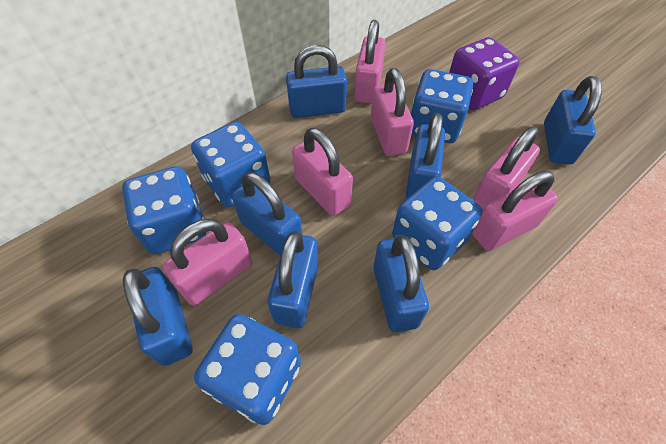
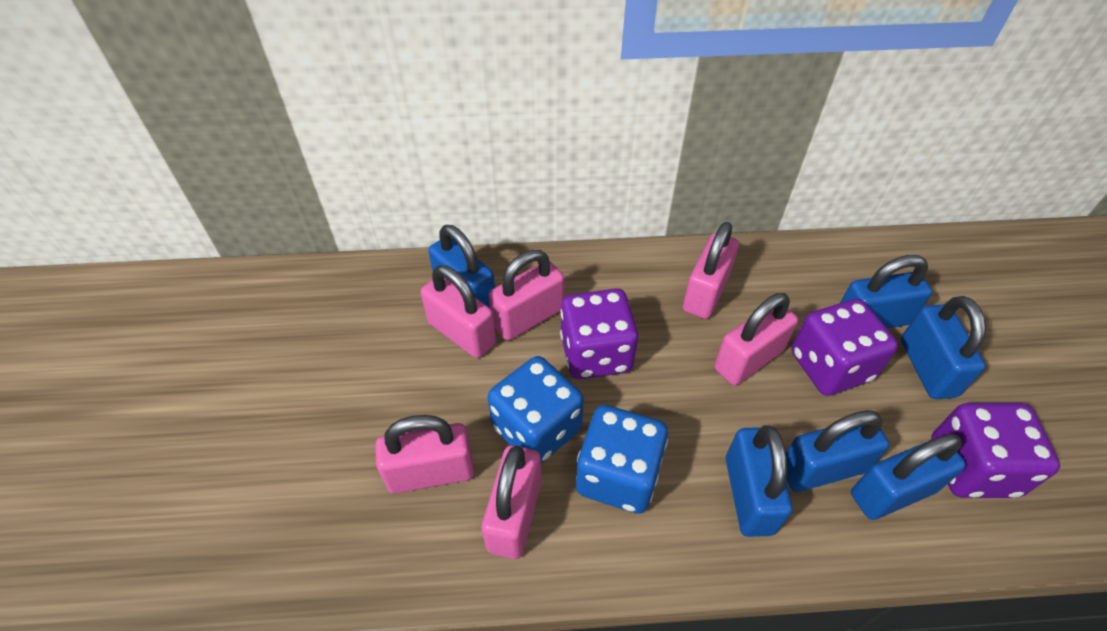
blue dice: [122,166,206,254] [191,122,271,207] [194,314,301,425] [392,176,482,270] [411,69,473,143] = 5 -> [488,356,584,464] [576,405,668,514] = 2
blue padlock: [123,267,193,366] [232,172,303,255] [267,231,318,328] [286,45,347,118] [373,235,429,332] [406,113,445,199] [544,76,602,164] = 7 -> [428,225,495,308] [726,425,792,537] [786,410,889,492] [840,255,932,328] [851,434,966,520] [901,296,986,399] = 6
purple dice: [449,37,520,110] = 1 -> [560,289,638,379] [791,299,898,396] [931,403,1060,498] = 3

